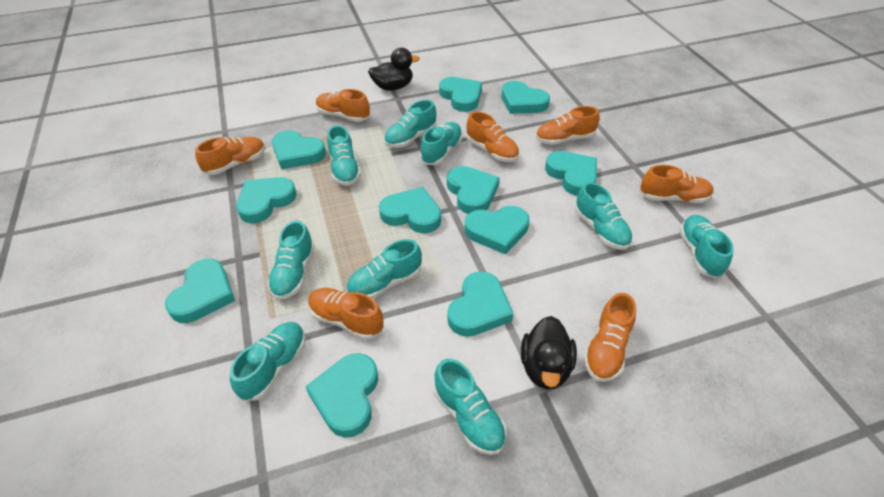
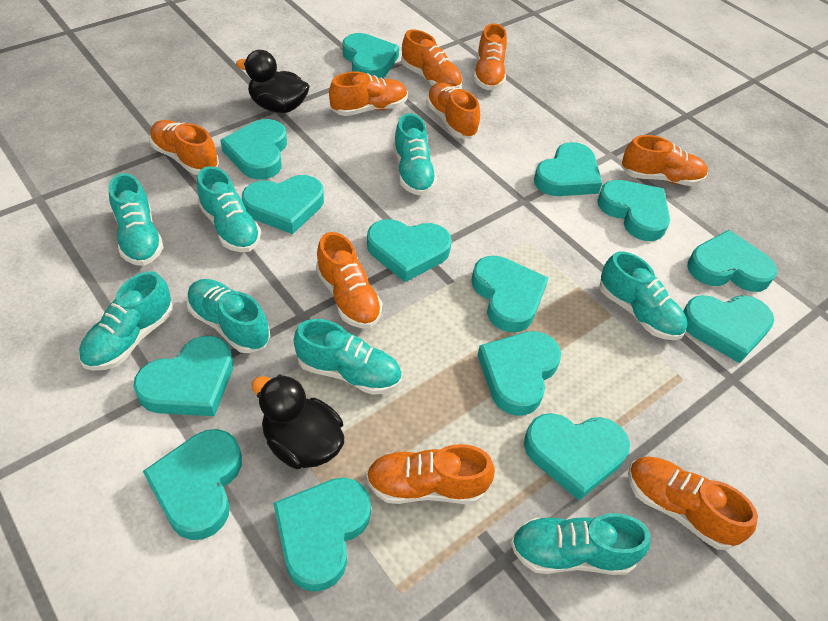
orange shoe: [195,137,265,175] [308,288,383,340] [316,89,370,122] [466,111,519,162] [536,106,600,145] [583,293,636,382] [640,165,714,203] = 7 -> [149,120,219,175] [316,232,383,328] [329,72,408,116] [366,444,495,504] [401,30,462,88] [426,82,480,139] [473,23,507,90] [621,135,708,186] [628,456,758,550] = 9
turquoise heart: [165,259,235,323] [236,177,297,223] [272,130,326,169] [305,353,378,438] [379,187,441,233] [439,77,482,112] [447,166,499,214] [447,271,513,337] [465,206,530,254] [501,81,550,114] [545,151,597,196] = 11 -> [133,336,233,416] [143,429,242,540] [220,119,287,180] [242,175,324,234] [273,478,371,592] [343,33,399,78] [367,219,452,282] [471,256,548,332] [477,331,561,416] [524,413,630,500] [534,142,602,196] [597,180,670,241] [683,295,774,363] [687,230,777,292] = 14
turquoise shoe: [230,322,306,401] [267,221,315,300] [327,125,361,186] [346,239,422,299] [384,100,437,148] [420,122,463,165] [434,359,507,455] [575,182,633,250] [679,215,734,279] = 9 -> [79,271,173,371] [109,173,164,266] [186,279,270,353] [197,166,261,252] [294,319,402,395] [393,113,437,196] [511,513,650,575] [599,251,687,340] = 8

